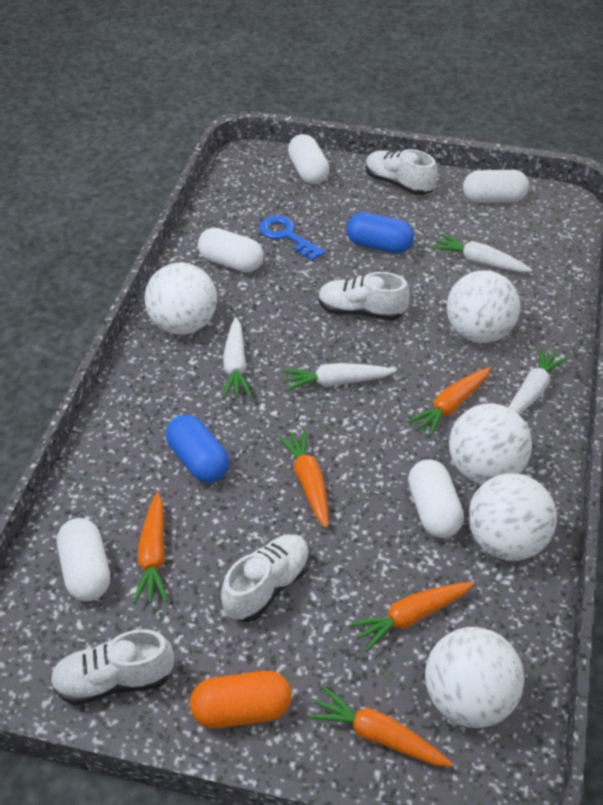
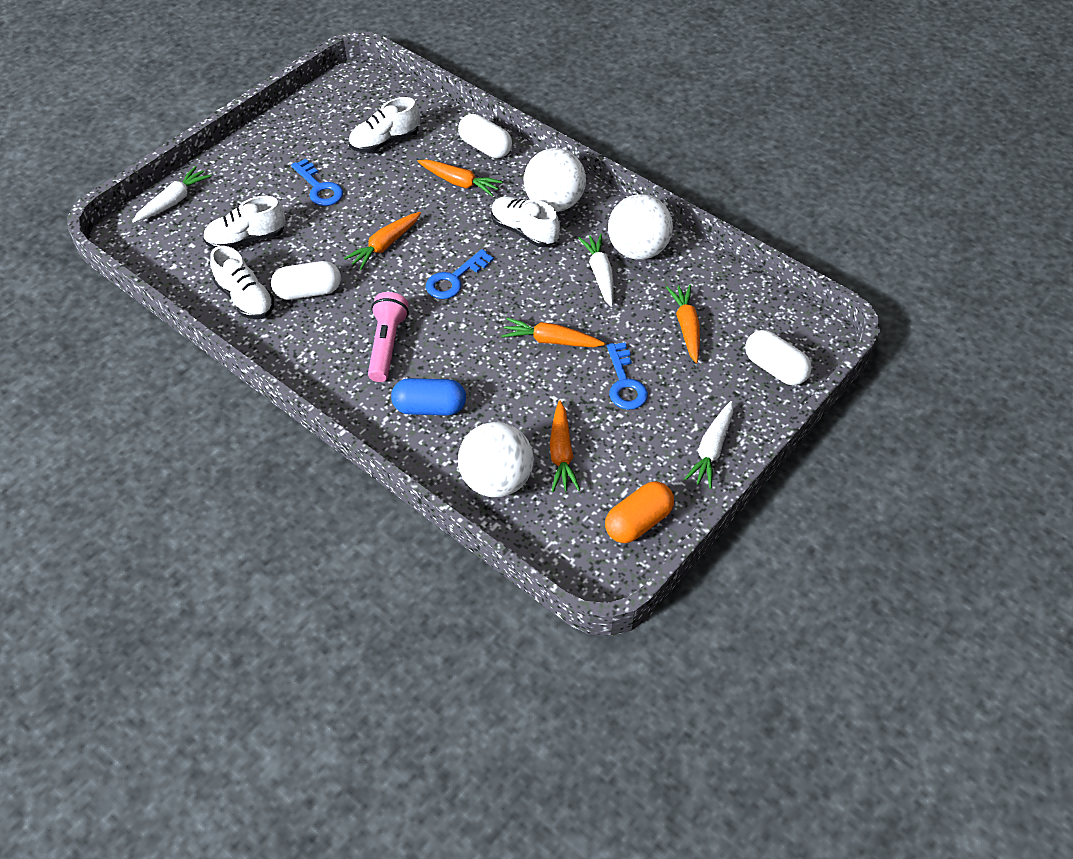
blue capsule: [166,415,229,483] [346,212,414,254] = 2 -> [391,378,466,415] = 1
blue key: [259,216,325,261] = 1 -> [291,158,343,206] [426,249,494,299] [607,342,648,410] = 3
pink flashlight: none = 0 -> [368,292,409,382] = 1
white ball: [144,262,217,335] [425,627,524,728] [447,270,520,343] [449,403,532,484] [468,473,557,561] = 5 -> [458,422,534,497] [524,148,586,212] [608,194,673,260] = 3
white capsule: [57,518,110,601] [198,228,263,272] [288,134,329,184] [408,459,464,538] [463,170,529,203] = 5 -> [271,261,341,300] [458,114,512,158] [745,330,812,385] = 3
white carrot: [222,317,252,399] [282,363,396,391] [432,234,532,272] [508,347,568,414] = 4 -> [132,166,211,223] [578,234,614,307] [684,401,733,489] = 3

